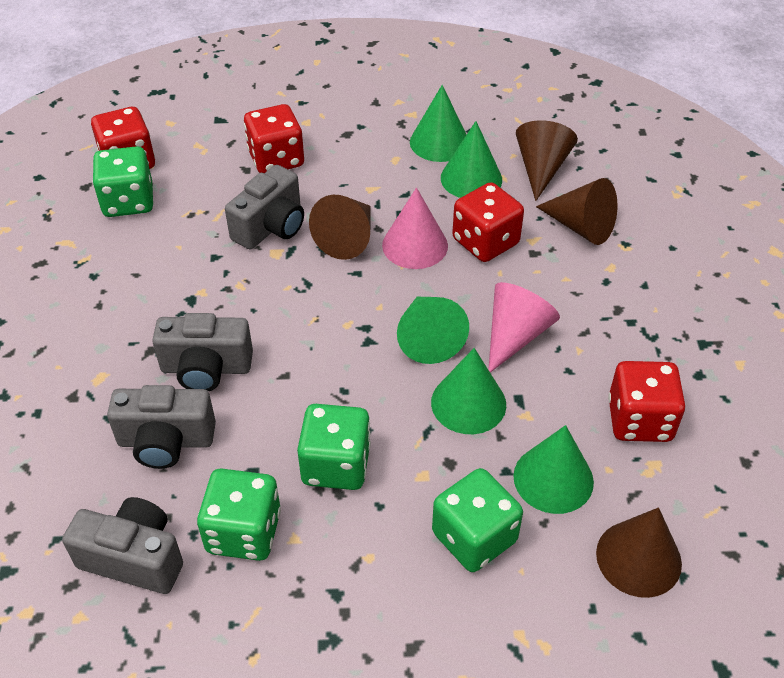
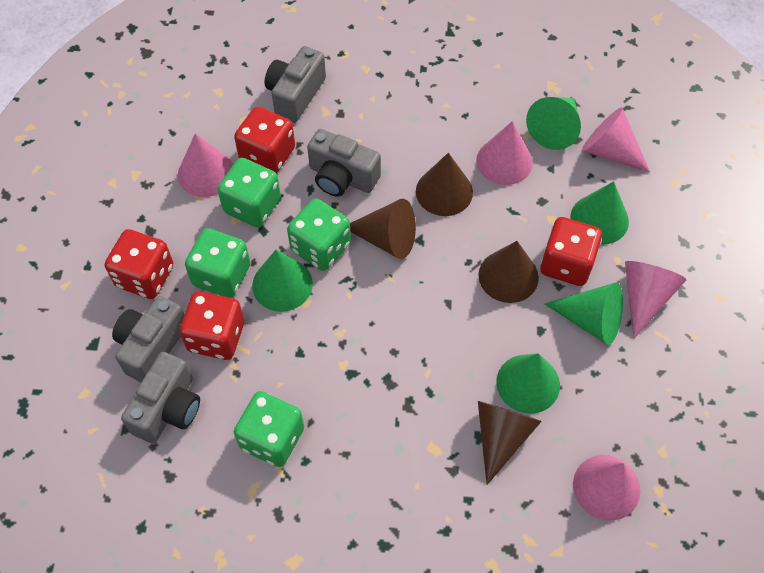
pink cone: [382,187,448,269] [488,282,560,373] = 2 -> [178,133,233,197] [476,121,533,185] [573,455,640,521] [582,107,650,172] [625,261,686,339] = 5

